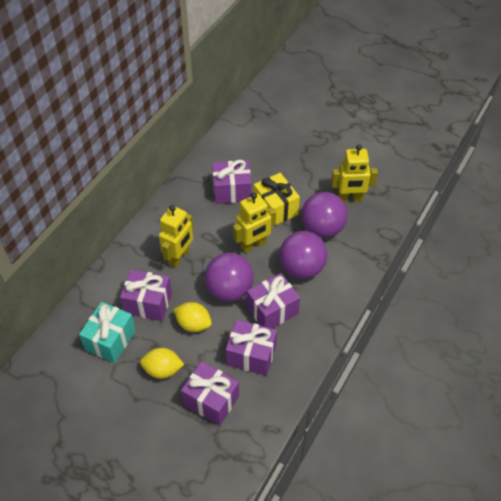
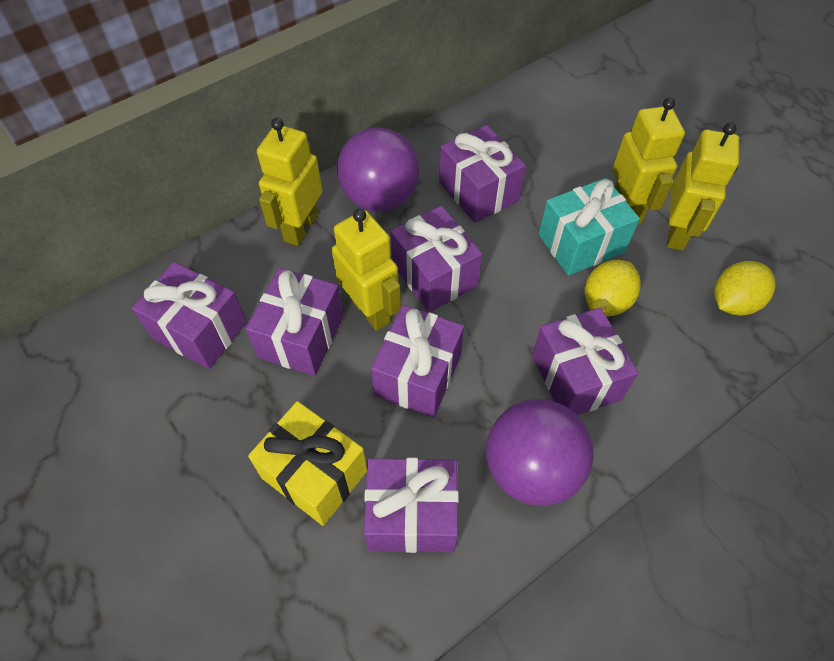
purple ball: [205,253,254,302] [279,231,327,279] [301,192,348,238] = 3 -> [337,127,419,212] [486,399,594,506] = 2
purple gift: [120,269,172,321] [181,361,239,426] [212,160,251,204] [226,320,277,376] [247,273,300,328] = 5 -> [132,262,247,369] [246,268,343,376] [364,457,459,553] [371,305,464,418] [390,206,482,312] [439,125,526,223] [532,308,638,415] = 7
yellow robot: [159,205,193,268] [233,193,276,253] [331,145,378,202] = 3 -> [257,118,323,246] [332,209,401,331] [613,97,685,225] [667,123,739,250] = 4

